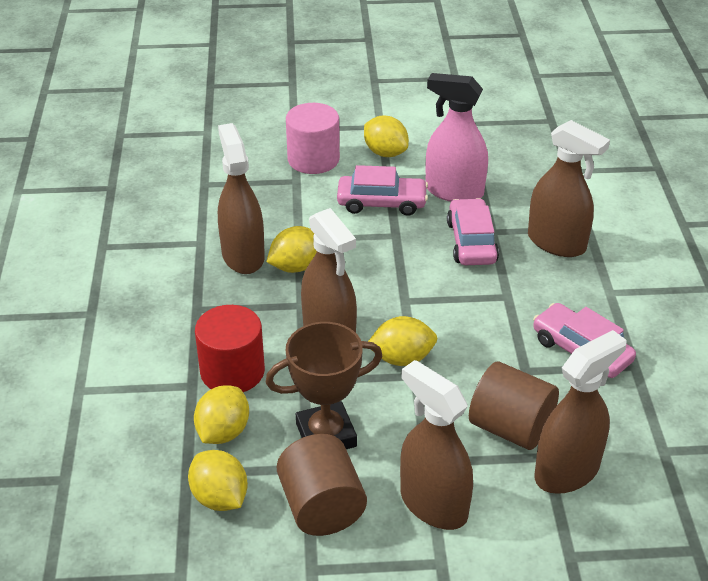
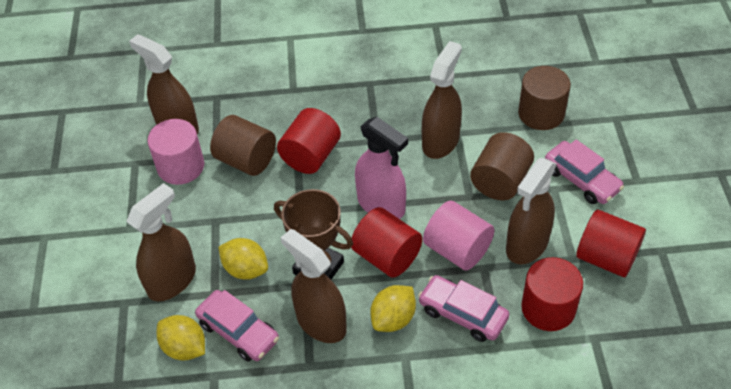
brown cylinder: [277,434,367,536] [469,362,559,450] = 2 -> [210,115,276,176] [470,132,534,200] [518,66,571,130] = 3
pink cylinder: [286,103,340,174] = 1 -> [147,119,204,185] [423,200,494,270] = 2
red cylinder: [195,305,265,392] = 1 -> [277,108,341,174] [351,207,422,278] [521,257,583,331] [576,209,646,277] = 4
yellow lemon: [188,450,248,511] [194,385,249,444] [267,226,317,273] [364,116,409,157] [368,316,437,366] = 5 -> [157,315,205,360] [218,238,268,280] [370,285,416,332] = 3

